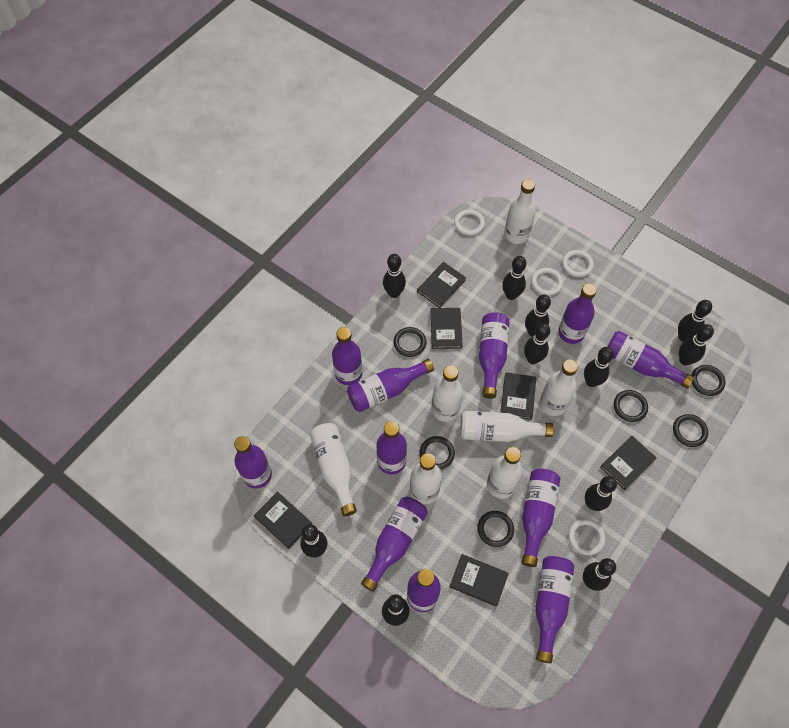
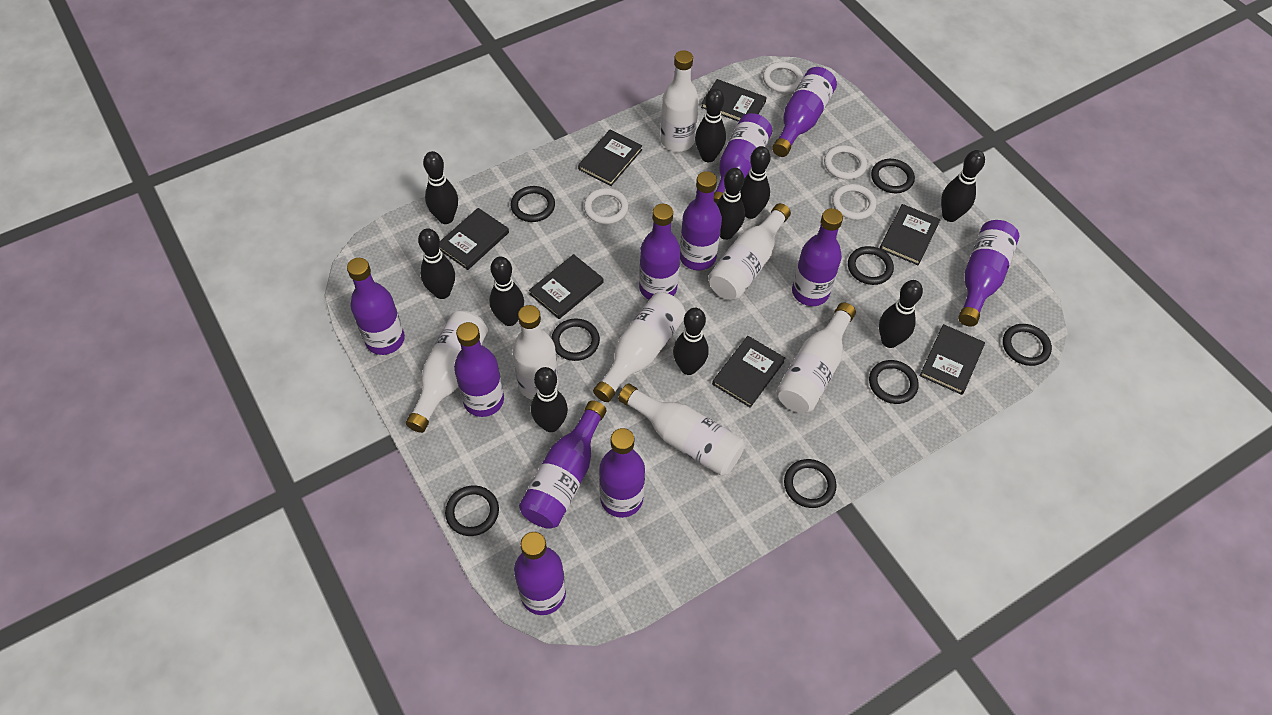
black book: [254,491,312,549] [417,262,466,308] [430,308,463,349] [449,554,509,607] [500,372,536,420] [600,436,656,490] = 6 -> [439,208,509,270] [529,254,603,319] [578,130,642,186] [701,79,767,122] [712,336,785,408] [880,204,941,265] [919,324,985,395] = 7
black bowling pin: [300,524,327,558] [382,594,410,626] [383,254,406,298] [502,256,526,300] [524,323,550,364] [525,295,551,337] [583,558,616,591] [584,347,614,387] [585,476,617,511] [678,300,712,342] [679,324,714,365] = 11 -> [418,228,455,299] [423,151,458,224] [489,256,524,326] [531,367,568,432] [673,308,708,375] [695,89,726,162] [716,168,745,240] [740,146,770,219] [879,280,923,348] [941,150,985,222] = 10
black ring: [393,327,426,357] [419,436,455,470] [477,511,514,547] [614,390,648,422] [673,414,708,447] [692,365,725,396] = 6 -> [445,485,499,536] [511,186,555,222] [551,318,600,361] [784,459,837,508] [848,246,894,285] [869,360,919,404] [871,159,915,193] [1003,324,1052,366] = 8

